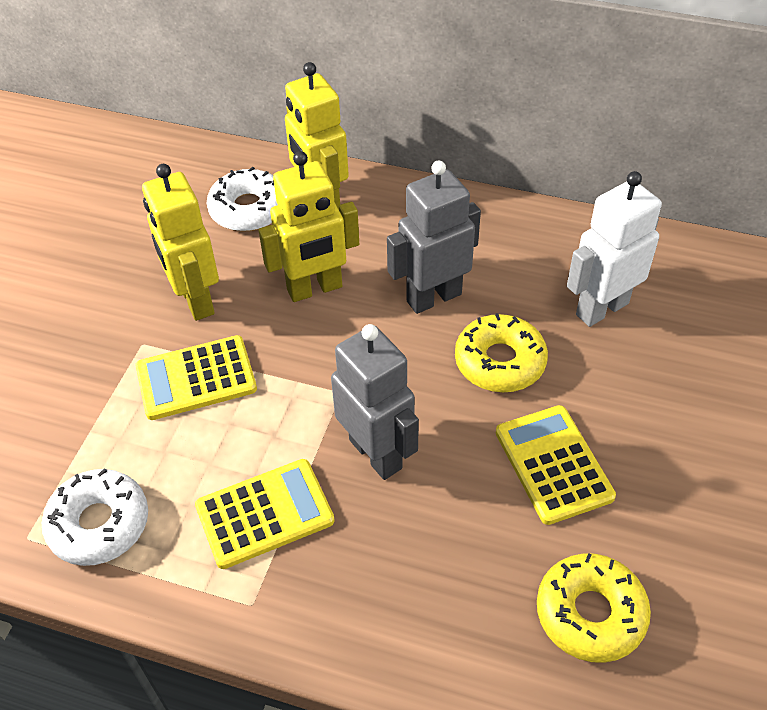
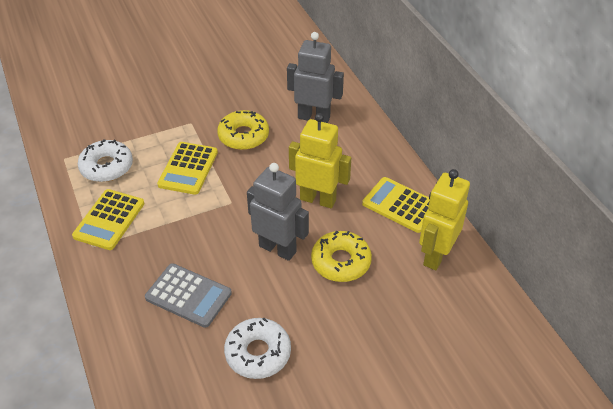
grey calculator: none = 0 -> [145,263,232,328] = 1
white robot: [567,171,662,327] = 1 -> none = 0
yellow robot: [142,164,219,321] [259,151,359,302] [285,62,349,210] = 3 -> [289,113,351,208] [419,169,470,270] = 2

